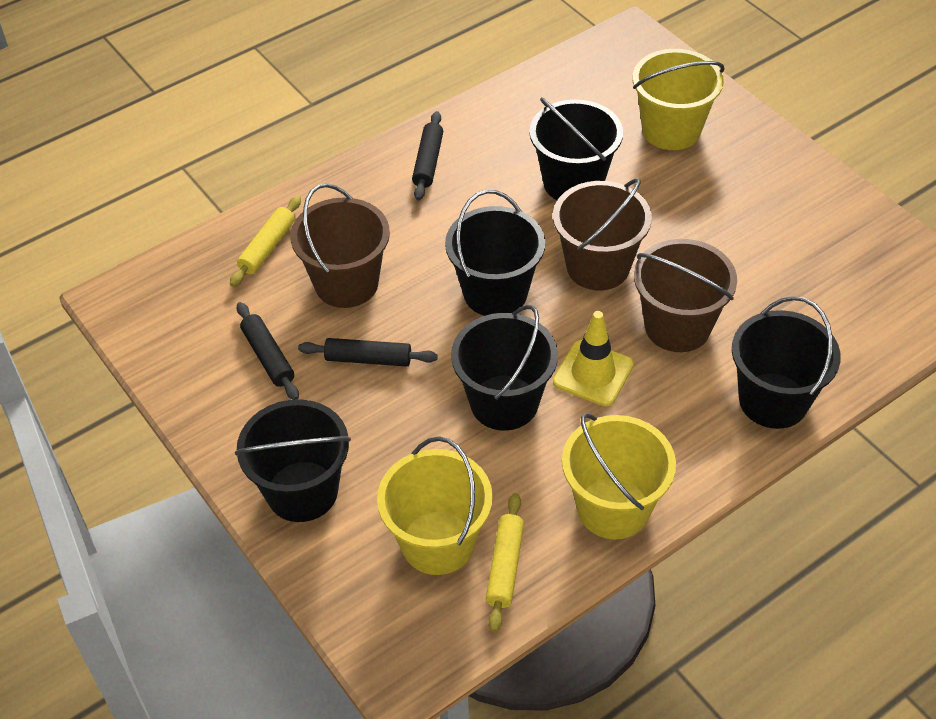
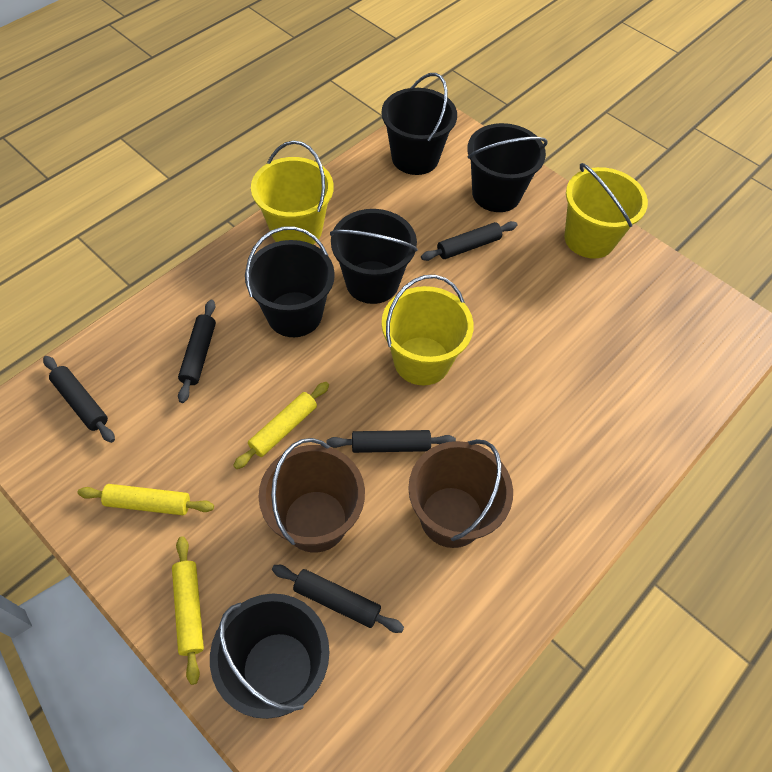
black rolling pin: [237,302,299,400] [298,338,438,367] [412,111,443,200] = 3 -> [43,356,115,443] [178,300,216,403] [272,565,404,633] [326,430,456,453] [421,221,517,261] = 5
brown bucket: [290,183,390,308] [553,178,652,290] [634,239,737,352] = 3 -> [258,438,365,552] [408,439,513,548] = 2
yellow rolling pin: [230,196,301,287] [486,493,524,632] = 2 -> [78,484,214,515] [172,536,204,685] [233,382,329,469] = 3
yellow traffic cone: [553,311,634,406] = 1 -> none = 0

